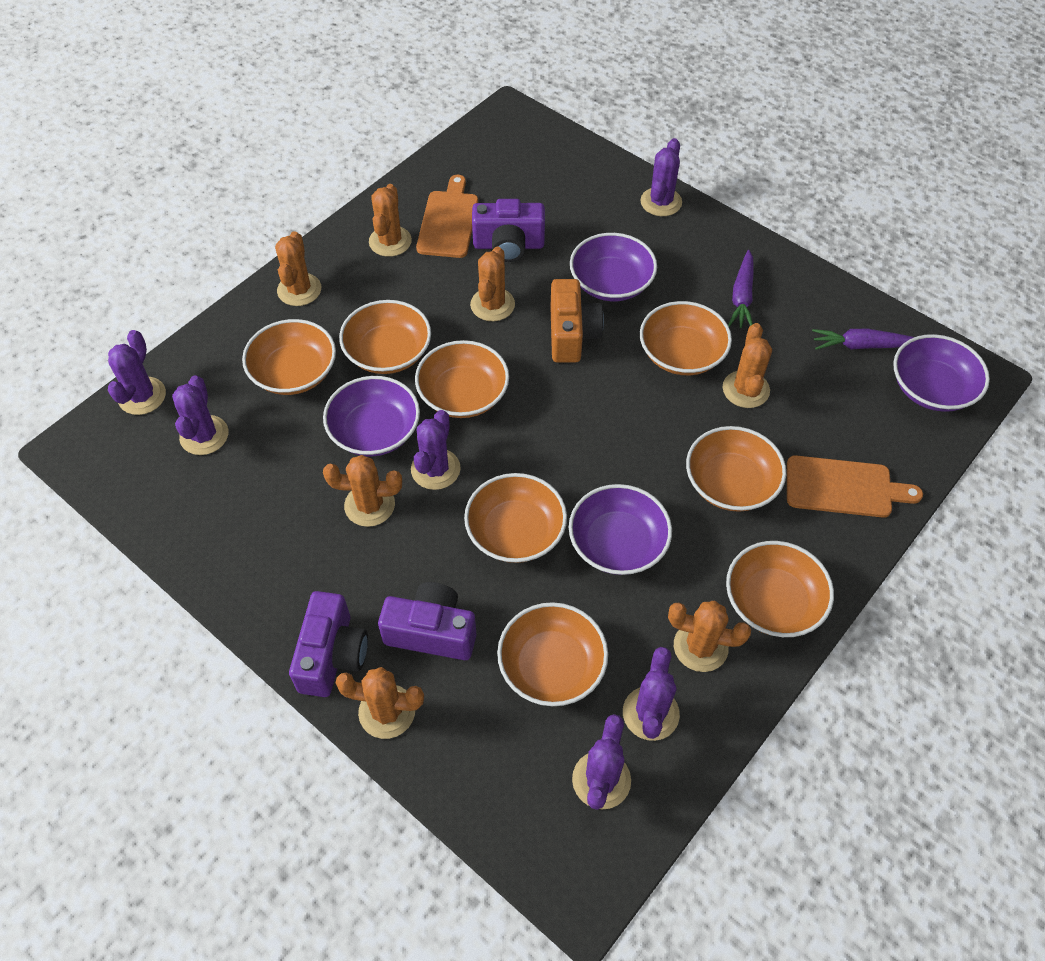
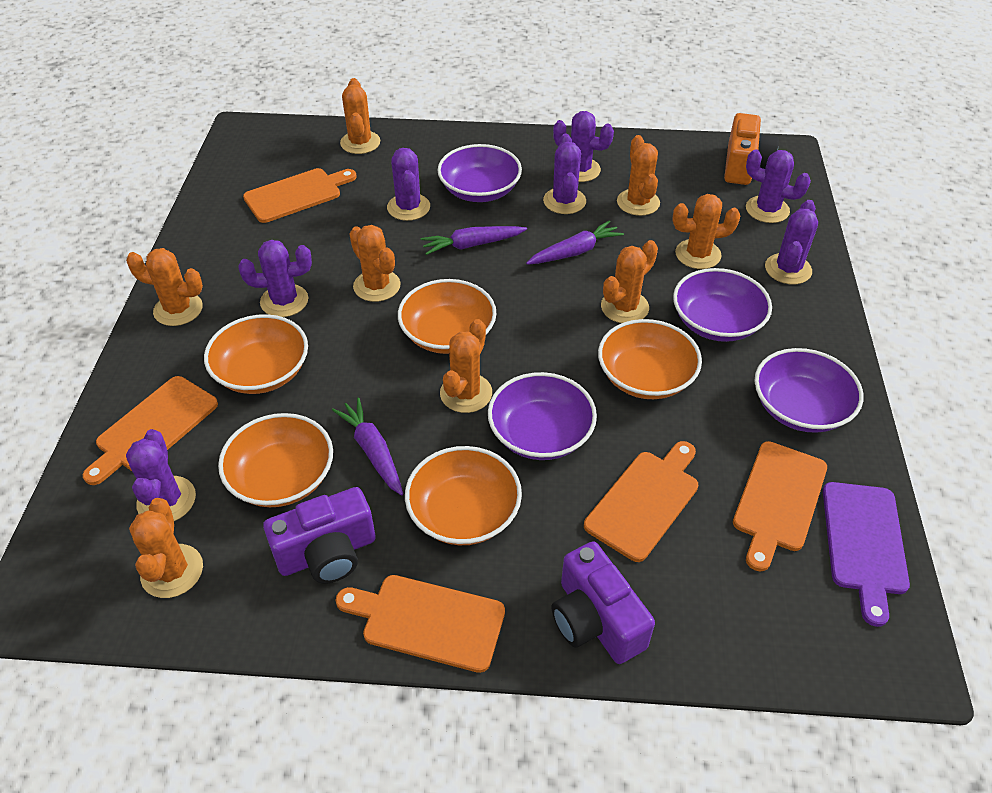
orange bowl: [242,319,336,395] [339,300,431,374] [415,340,509,418] [464,473,567,563] [497,602,608,706] [640,301,732,375] [686,426,786,512] [726,541,834,637] = 8 -> [204,314,308,394] [218,413,333,507] [398,279,496,354] [405,446,522,545] [598,319,702,399] = 5
orange cactus: [275,231,321,306] [323,455,402,527] [336,667,424,739] [369,184,412,257] [470,246,515,321] [668,600,751,672] [723,323,772,408] = 7 -> [126,248,203,326] [129,498,203,598] [340,78,380,154] [349,225,400,302] [440,319,492,413] [601,240,658,323] [617,135,660,216] [672,194,740,269] = 8
orange cutting board: [416,175,478,258] [787,455,923,518] = 2 -> [83,376,218,485] [243,168,357,223] [336,575,505,673] [584,441,698,562] [733,441,827,571] = 5
purple cactus: [108,330,166,415] [172,375,229,455] [411,410,461,490] [572,714,631,810] [623,647,680,741] [640,138,682,216] = 6 -> [126,429,196,521] [239,240,312,317] [387,148,430,221] [543,134,586,214] [553,111,614,182] [746,149,811,223] [765,200,818,284] = 7
purple camera: [289,591,368,697] [378,582,476,660] [472,199,545,262] = 3 -> [263,487,376,583] [552,541,655,664] = 2
purple carrot: [728,250,754,328] [812,329,914,350] = 2 -> [332,398,403,495] [421,226,527,255] [526,220,624,265] = 3
purple cutting board: none = 0 -> [823,482,910,627] = 1

